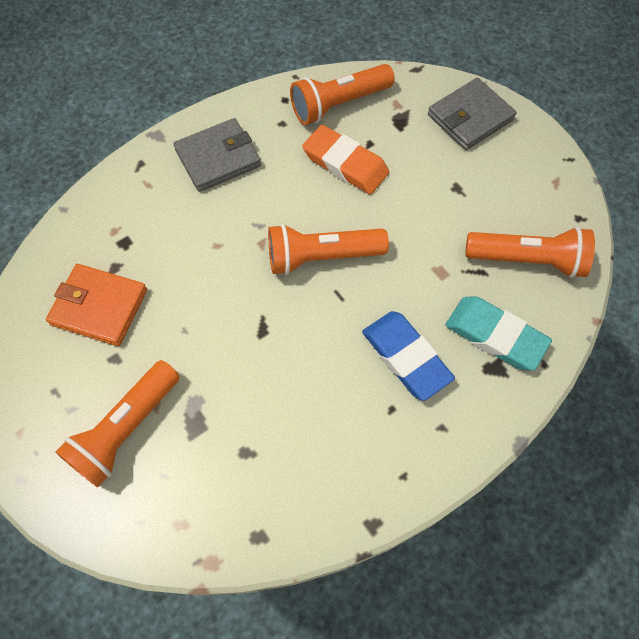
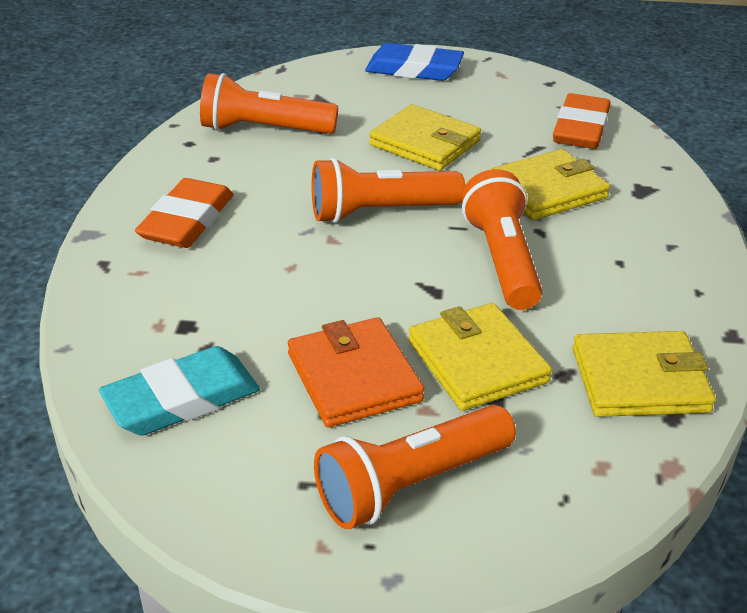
grey wallet: [173,118,261,192] [428,78,517,150] = 2 -> none = 0
orange eraser: [302,125,389,195] = 1 -> [135,178,234,248] [553,93,611,149] = 2
yellow wallet: none = 0 -> [369,104,481,171] [409,303,552,411] [490,149,610,220] [573,331,716,417] = 4

